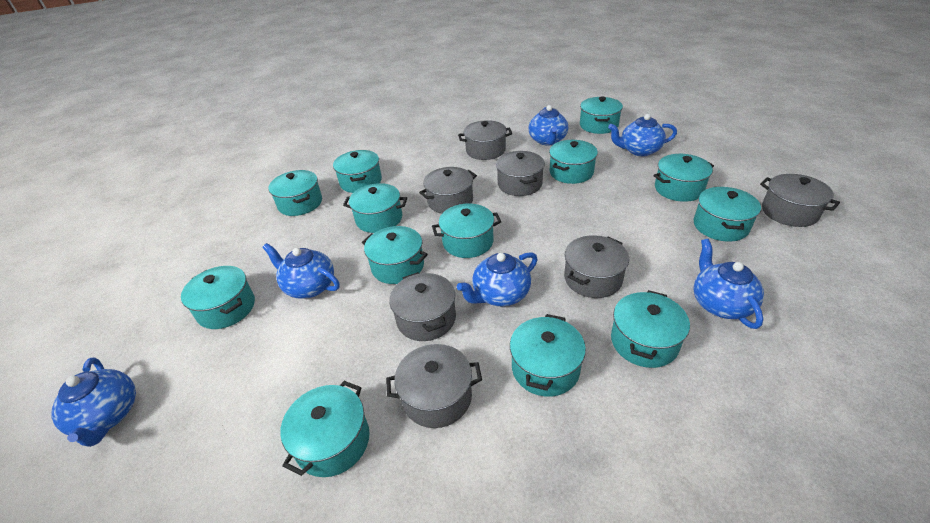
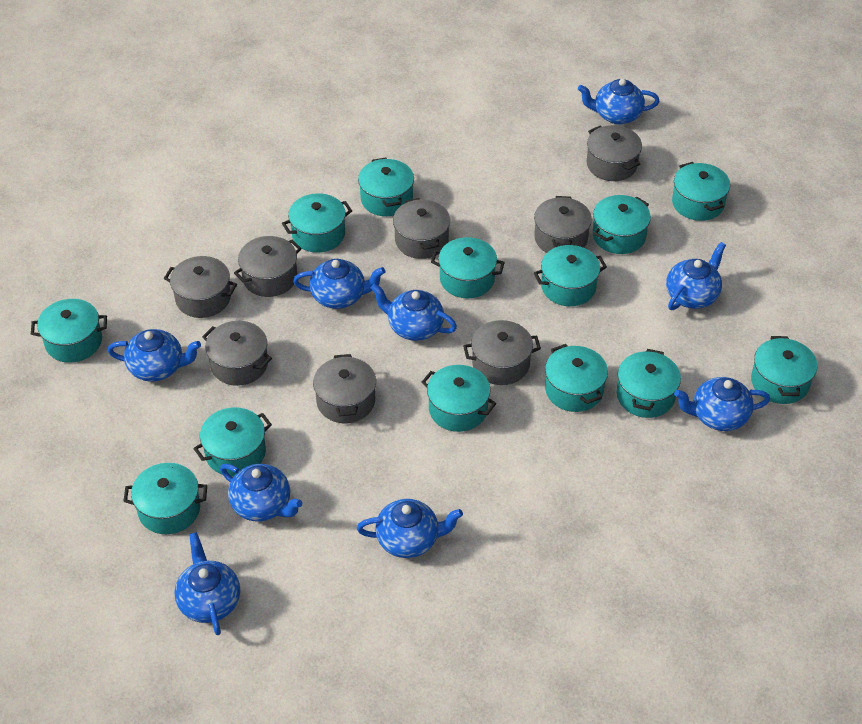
blue teapot: [52,357,136,447] [262,243,340,299] [457,252,538,306] [529,105,568,146] [608,114,677,156] [694,239,764,329] = 6 -> [108,329,201,381] [174,532,240,635] [220,464,302,522] [293,259,385,309] [357,499,463,558] [371,283,457,341] [578,78,659,125] [666,242,726,310] [674,377,770,431] = 9
grey pot: [386,344,482,428] [389,272,456,341] [419,167,477,214] [458,120,512,160] [496,151,545,196] [564,235,629,298] [760,174,840,227] = 7 -> [164,256,237,318] [202,321,272,386] [234,236,302,297] [313,354,376,423] [393,198,450,259] [463,320,541,385] [534,196,592,253] [587,125,642,181] = 8

